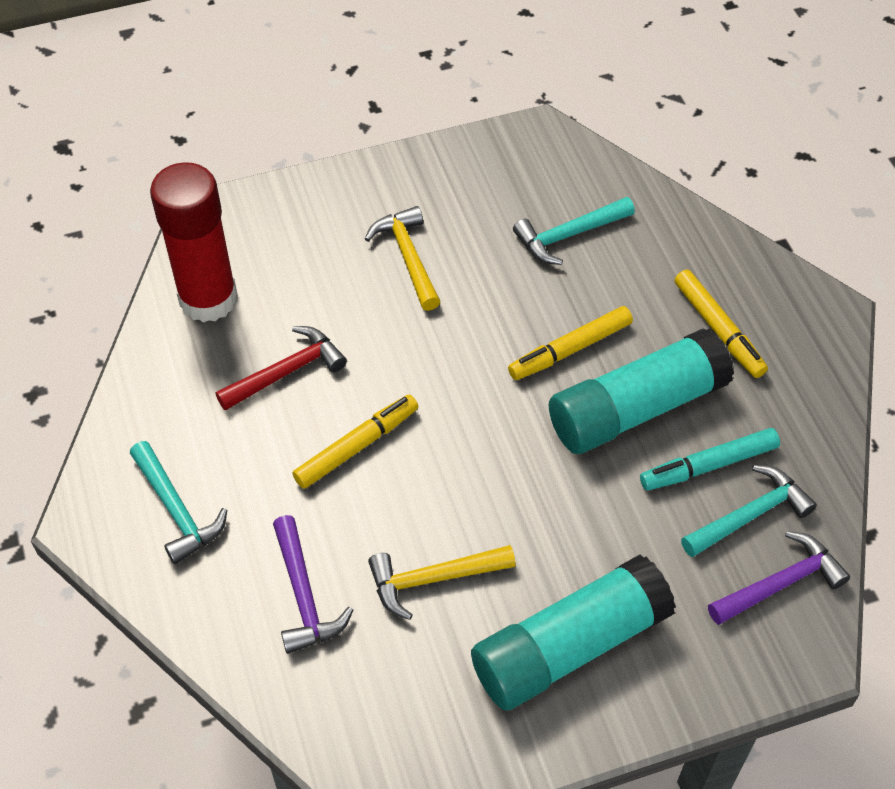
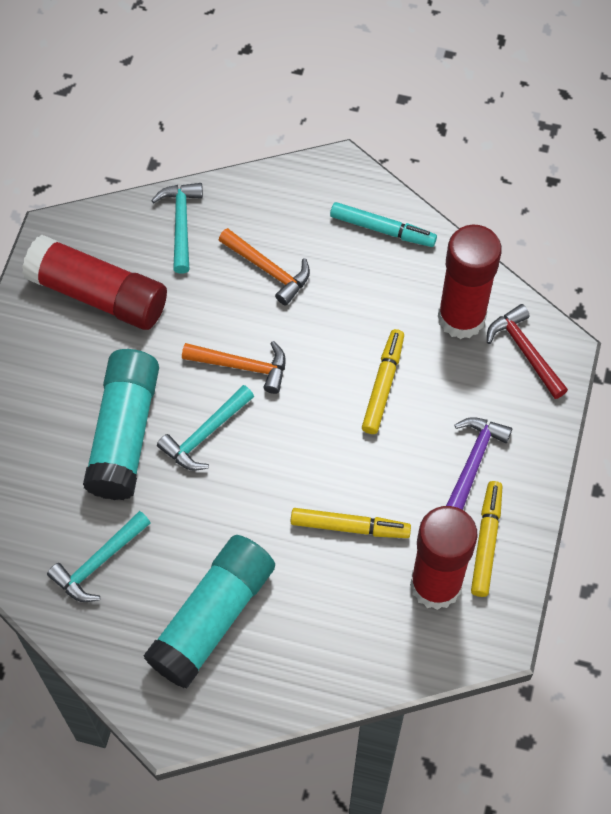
orange hammer: none = 0 -> [182,341,286,394] [219,228,310,306] = 2
purple hammer: [273,515,353,654] [708,531,850,625] = 2 -> [446,417,512,510] = 1
red glue stick: [150,162,237,323] = 1 -> [22,235,167,330] [410,506,478,610] [438,225,502,339] = 3
yellow hammer: [365,206,441,311] [368,545,516,620] = 2 -> none = 0

